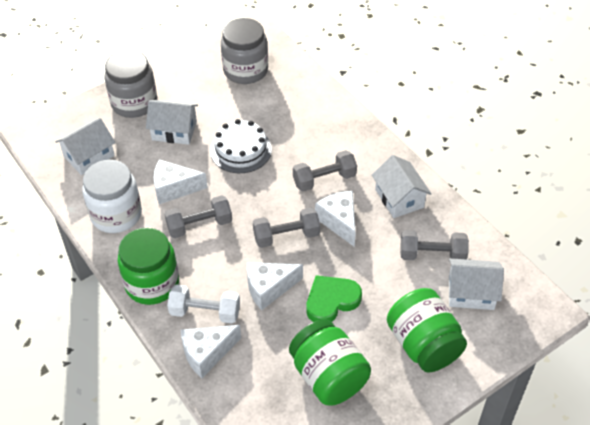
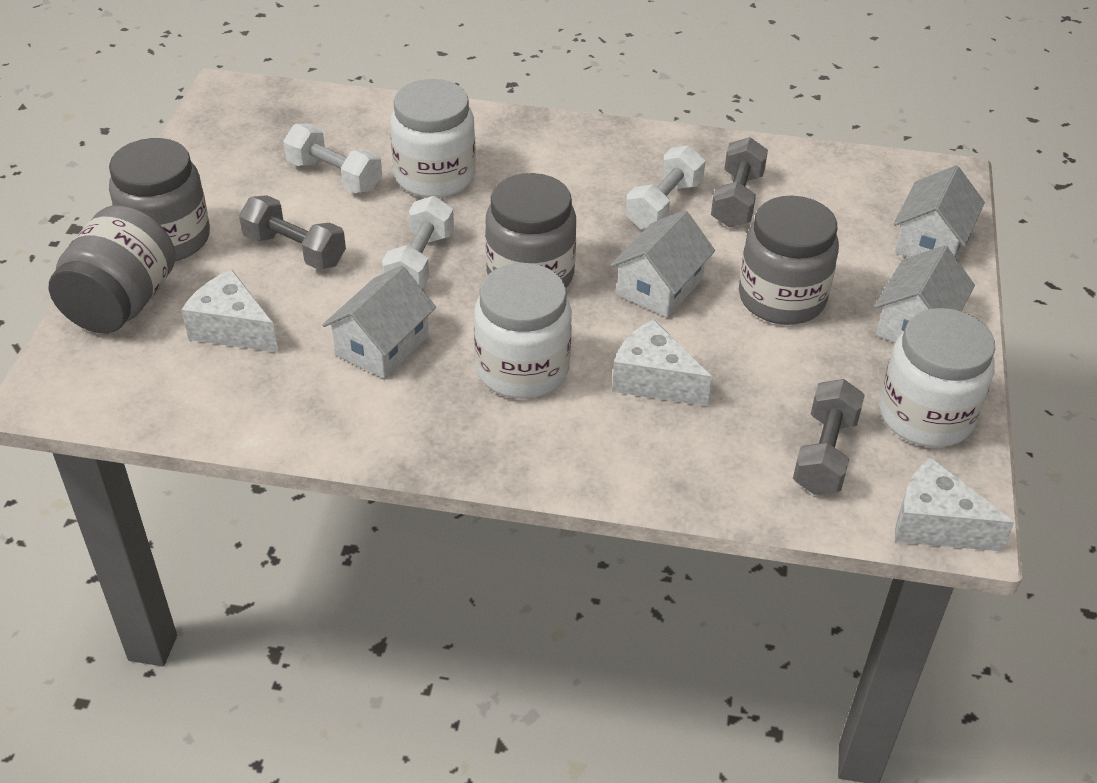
green heart: [307,275,362,322] = 1 -> none = 0
green jar: [118,228,179,305] [289,319,371,406] [387,288,467,372] = 3 -> none = 0
grey dumbbell: [164,196,232,238] [253,208,320,248] [293,150,357,192] [400,230,469,260] = 4 -> [239,195,346,270] [711,137,768,227] [793,379,865,495] = 3
grey jar: [104,50,157,118] [221,18,268,84] = 2 -> [49,205,176,333] [109,138,210,261] [485,173,576,288] [739,196,839,325] = 4
white cake: [210,119,272,173] = 1 -> none = 0
white cheese: [153,159,208,204] [181,325,241,378] [247,262,303,310] [315,191,356,247] = 4 -> [181,270,278,353] [612,319,712,406] [895,457,1014,552] = 3
white dumbbell: [167,285,240,324] = 1 -> [283,124,382,193] [382,196,454,288] [625,145,705,229] = 3
white jar: [82,160,142,233] = 1 -> [390,79,476,198] [474,263,572,399] [879,308,995,447] = 3

